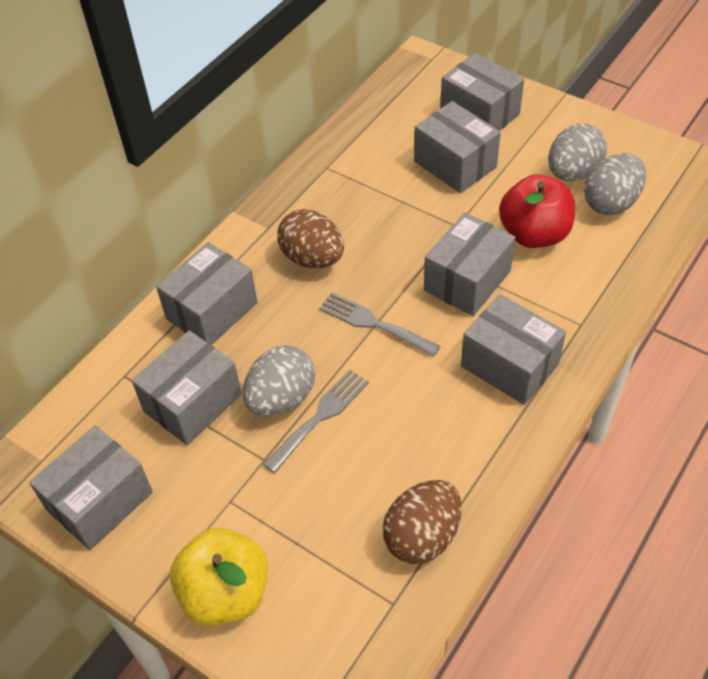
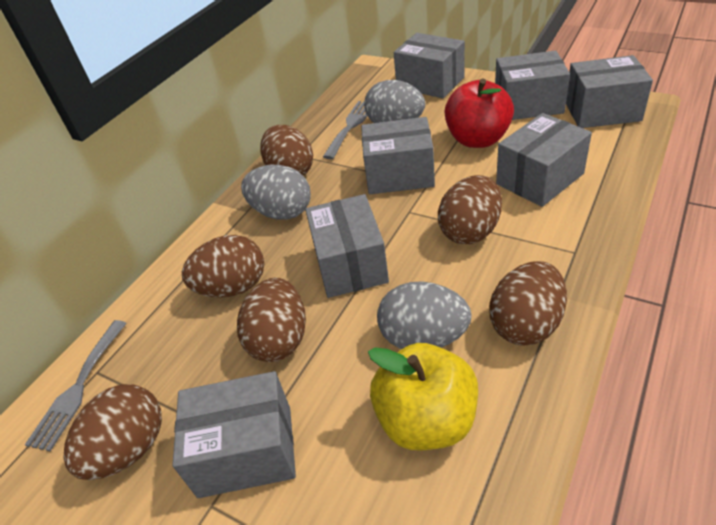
brown egg: [277,209,344,268] [383,480,462,564] = 2 -> [63,384,162,480] [182,235,264,298] [237,278,306,362] [260,125,313,176] [438,175,502,244] [489,261,567,346] = 6

